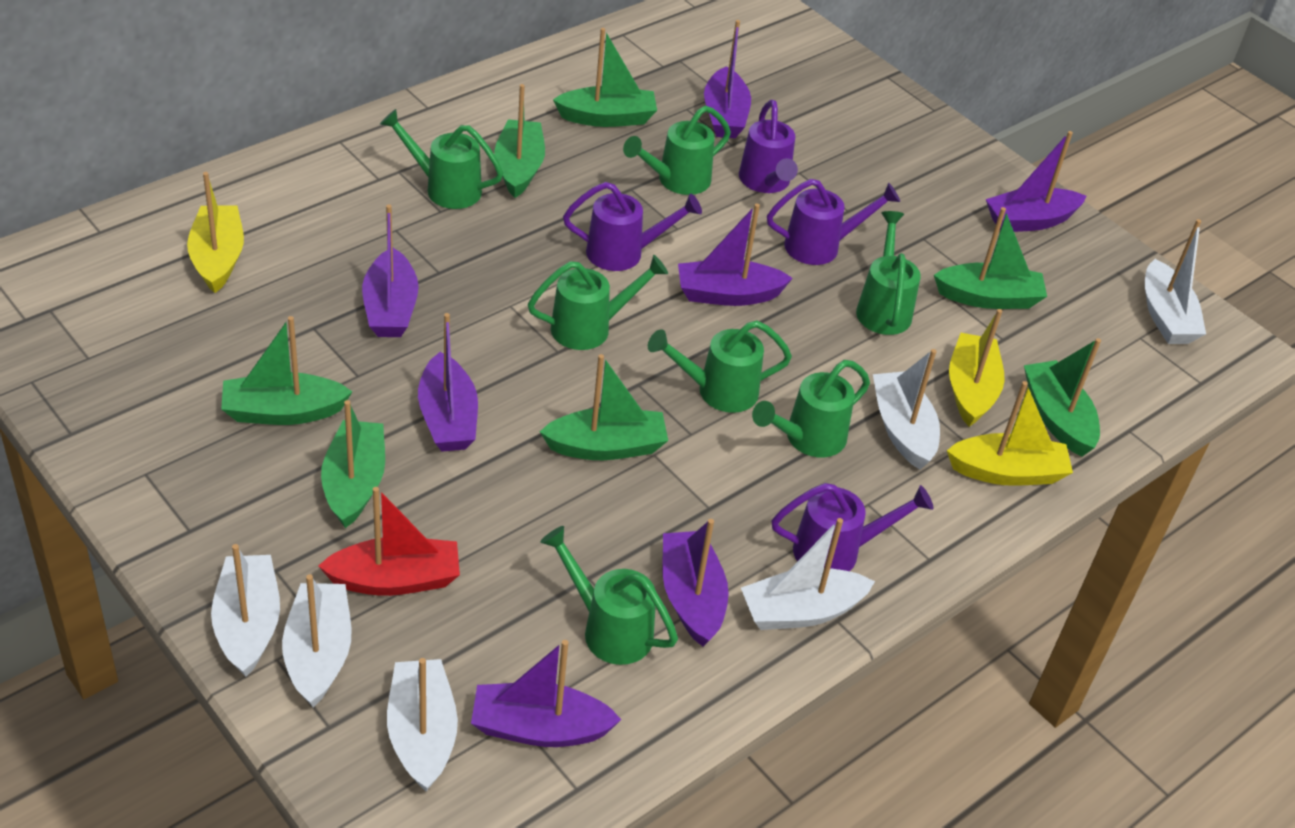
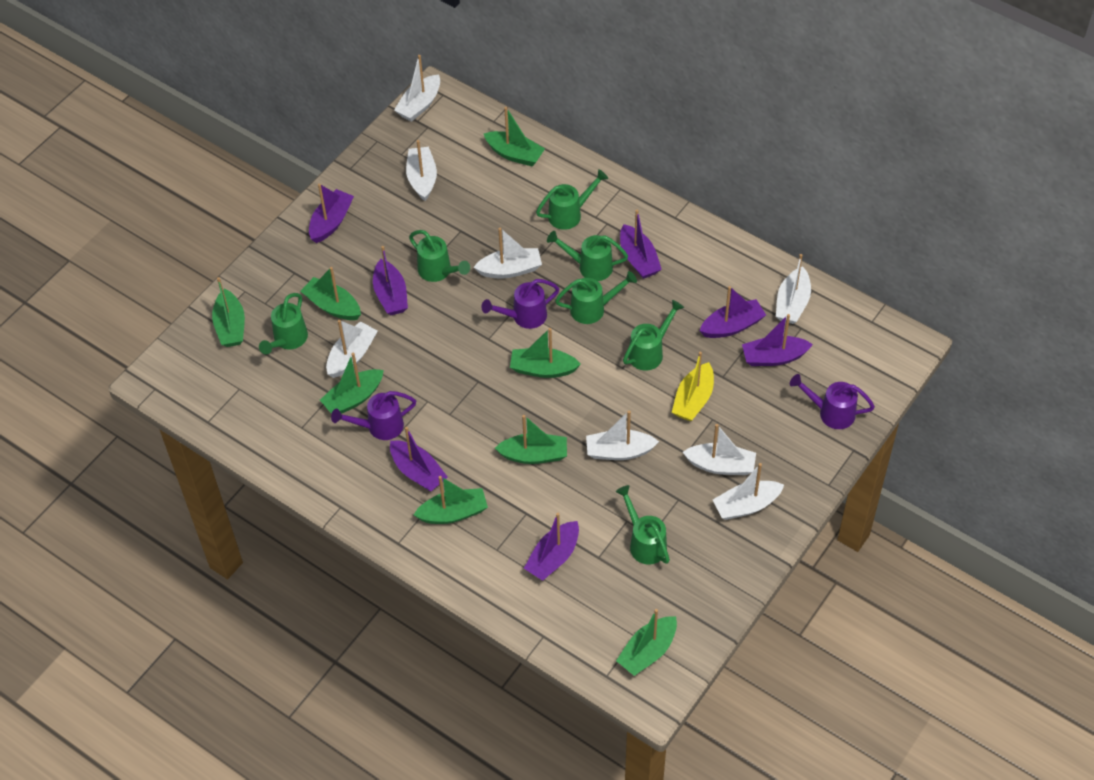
green boat: [221,316,352,425] [321,400,385,528] [494,84,545,198] [540,354,668,460] [553,28,657,127] [934,207,1047,309] [1024,338,1101,457] = 7 -> [212,277,245,347] [301,267,361,320] [320,352,384,414] [414,476,488,524] [484,107,545,166] [495,415,567,464] [510,328,581,378] [616,609,677,676] = 8
purple watering can: [563,182,702,271] [739,100,798,193] [767,179,900,265] [771,483,934,571] = 4 -> [331,391,416,440] [481,279,559,329] [790,374,875,429] = 3
red boat: [318,487,460,596] = 1 -> none = 0
white boat: [211,544,280,677] [282,574,351,707] [387,658,458,792] [741,518,875,630] [873,349,940,470] [1145,219,1206,344] = 6 -> [326,320,378,378] [394,55,440,122] [406,140,437,201] [474,228,542,278] [586,410,659,460] [683,424,756,475] [713,463,784,520] [776,254,811,324] = 8
yellow boat: [187,172,244,293] [947,381,1073,486] [949,309,1005,427] = 3 -> [672,352,714,421] = 1

